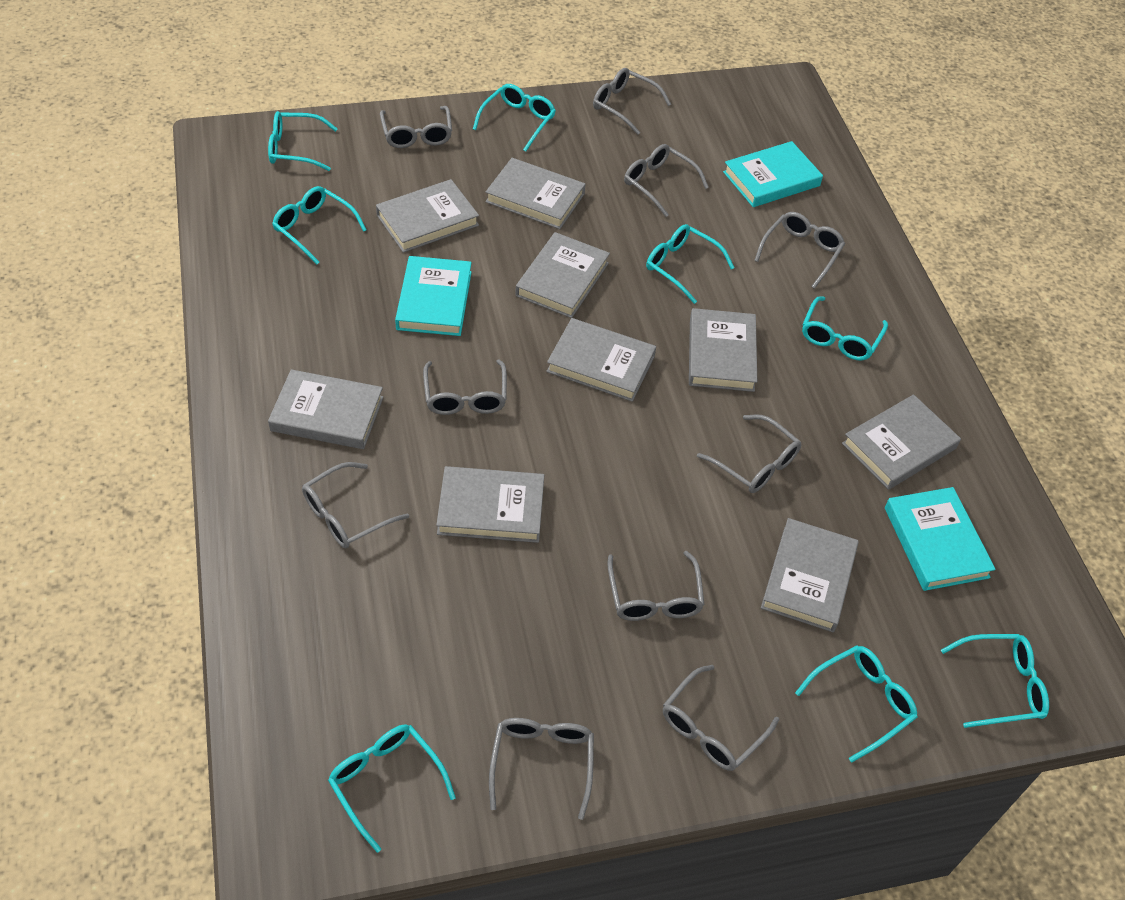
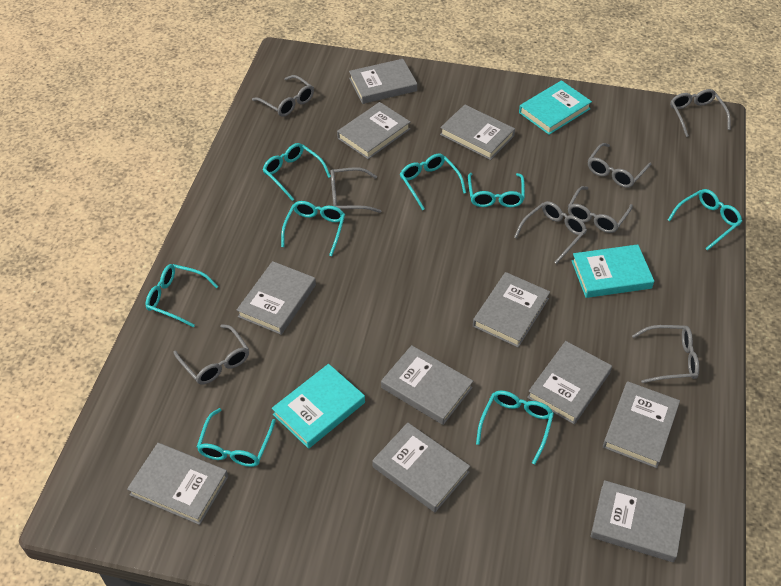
grey book: [268,369,384,449] [376,179,479,253] [436,466,544,543] [485,158,585,229] [515,232,610,318] [546,318,656,402] [689,308,757,392] [761,518,859,632] [842,394,961,490] = 9 -> [127,443,228,525] [237,261,316,335] [337,102,410,159] [349,59,417,104] [372,423,470,512] [381,345,473,425] [440,104,515,160] [473,272,550,347] [527,341,612,424] [591,480,686,562] [603,381,680,468] = 11
grey glasses: [302,462,409,548] [380,106,452,148] [423,359,507,415] [489,718,594,820] [593,68,671,135] [607,551,705,621] [624,144,709,217] [663,665,779,771] [697,414,802,493] [754,212,845,289] = 10 -> [173,324,249,384] [252,75,314,117] [331,167,382,213] [514,201,587,264] [568,186,633,233] [588,143,651,188] [632,325,699,383] [670,89,730,137] = 8

